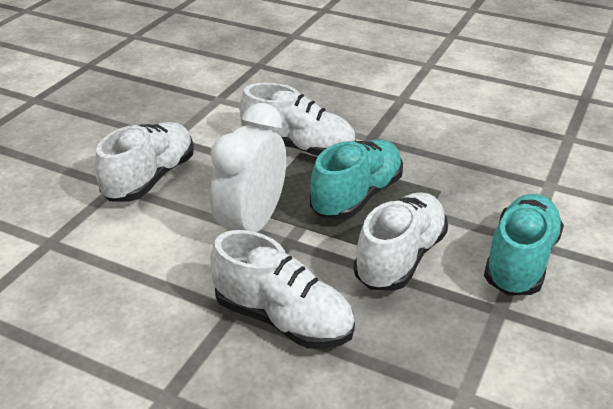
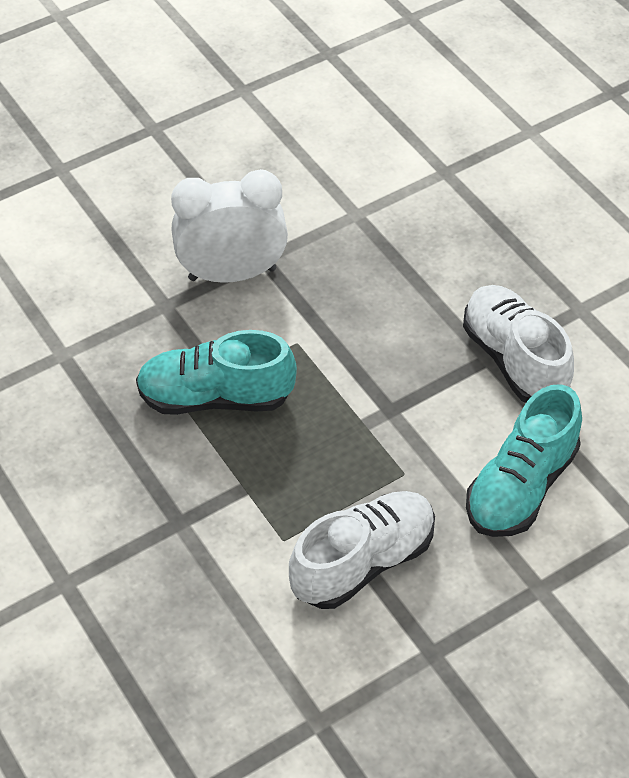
white shoe: [95,122,194,202] [210,230,355,349] [240,83,356,157] [353,192,448,291] = 4 -> [289,491,435,609] [463,285,574,403] = 2

